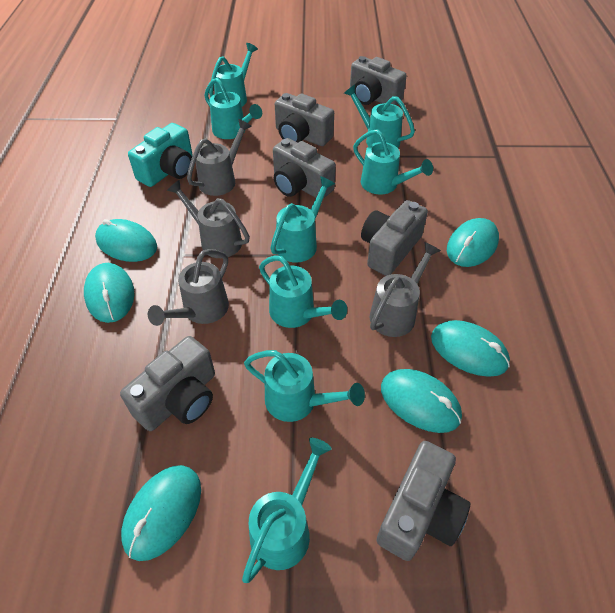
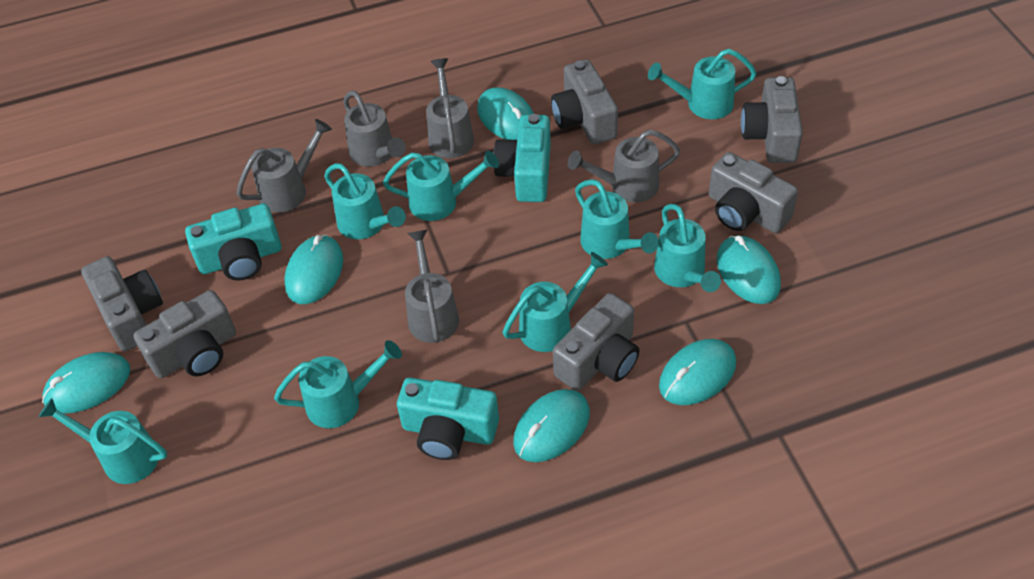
grey watering can: [148,249,229,326] [167,180,250,258] [187,119,252,196] [370,242,441,337] = 4 -> [236,119,332,212] [343,91,406,167] [405,230,459,343] [426,58,474,158] [568,129,680,202] = 5
turquoise camera: [128,123,193,187] = 1 -> [185,203,282,281] [397,377,499,460] [493,114,551,202] = 3

